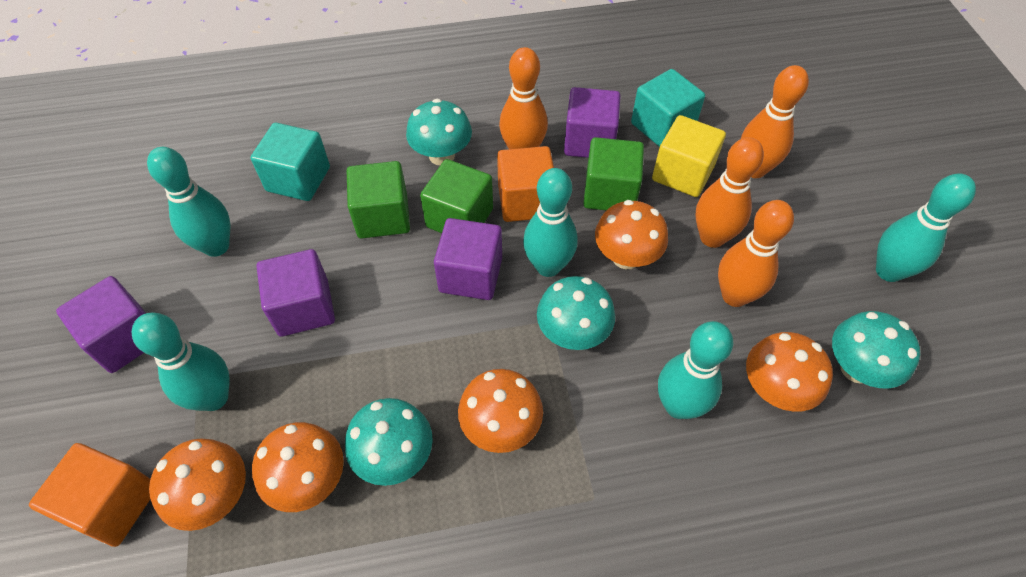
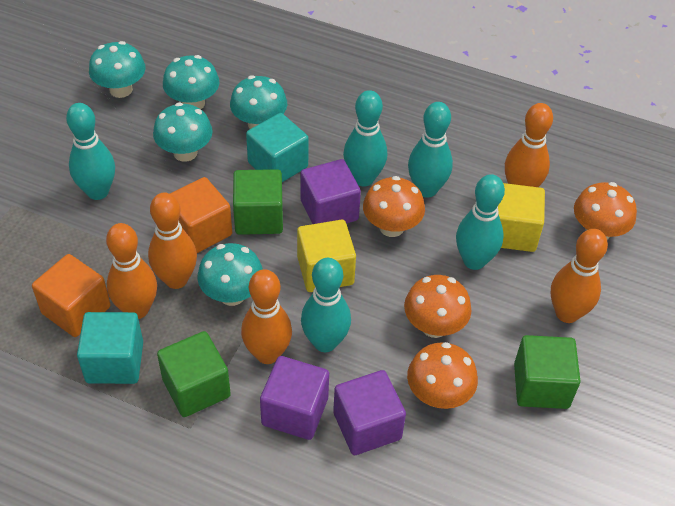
orange bowling pin: [499,47,548,149] [695,137,764,248] [718,200,794,307] [741,65,809,178] = 4 -> [106,223,157,319] [148,193,197,289] [241,269,292,364] [505,103,553,187] [551,229,608,323] = 5
orange mushroom: [149,438,246,531] [252,422,344,512] [458,369,543,453] [595,200,668,269] [746,332,833,412] = 5 -> [363,176,425,237] [404,275,472,338] [407,342,478,409] [574,182,637,240] = 4
purple cube: [56,276,146,373] [256,249,335,337] [434,218,502,300] [564,87,620,158] = 4 -> [260,356,329,440] [301,159,361,224] [333,370,406,455] = 3
turquoise mushroom: [345,398,433,486] [406,99,472,165] [537,276,615,350] [832,311,920,388] = 4 -> [89,41,145,98] [153,102,213,162] [163,55,219,109] [198,243,263,306] [230,75,287,129] = 5
yellow cube: [652,115,726,197] = 1 -> [297,220,356,292] [498,183,545,252] = 2

